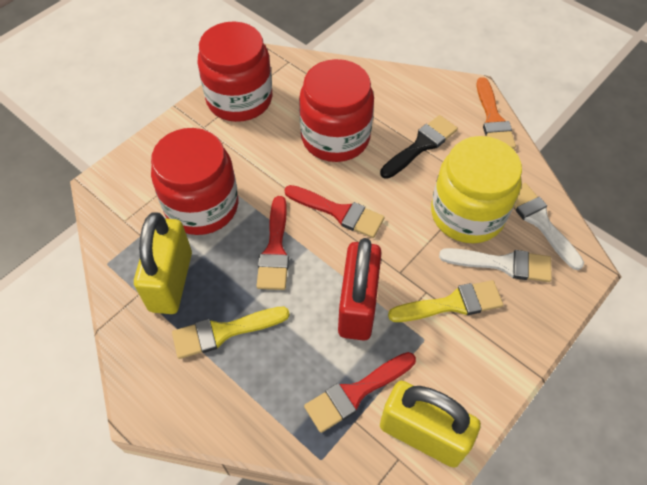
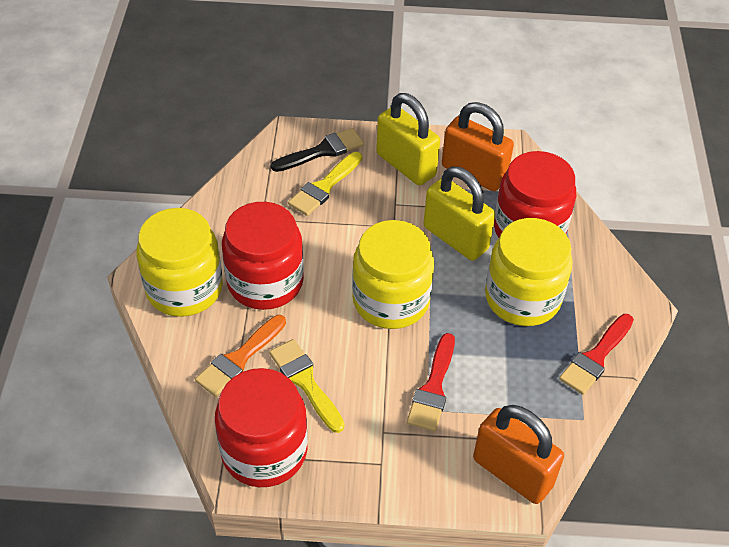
orange padlock: none = 0 -> [442,102,514,191] [473,405,564,504] = 2
red brush: [257,196,289,290] [284,185,385,238] [304,352,416,433] = 3 -> [407,333,455,431] [559,314,634,395] = 2
red padlock: [338,238,382,341] = 1 -> none = 0
white brush: [439,248,552,282] [514,183,584,270] = 2 -> none = 0
yellow jar: [431,136,522,243] = 1 -> [136,208,223,317] [352,220,434,329] [485,218,572,326] = 3

